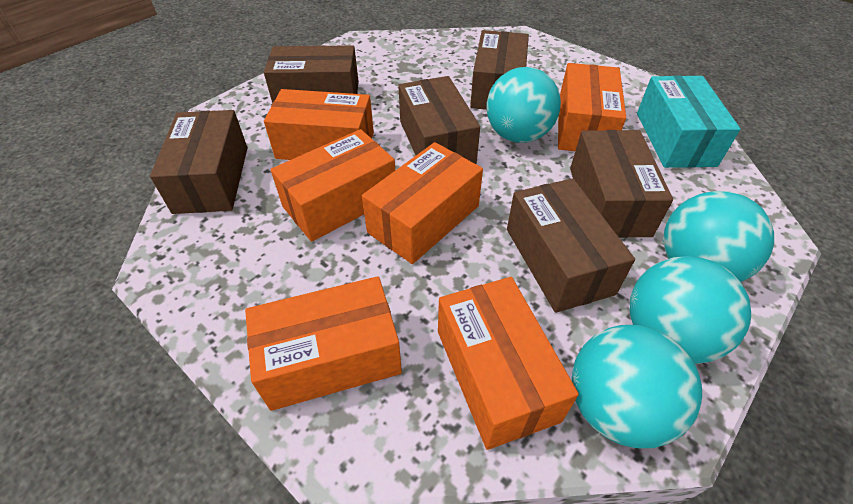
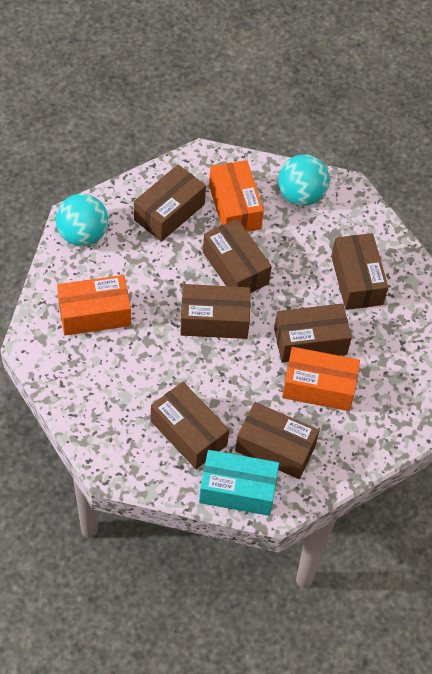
brown box: [150,110,248,214] [264,45,359,103] [398,76,480,164] [470,30,529,110] [507,178,635,313] [570,130,673,238] = 6 -> [134,164,206,242] [151,382,229,469] [180,284,251,339] [203,219,272,293] [235,402,320,479] [274,303,352,363] [331,233,388,310] = 7
orange box: [245,276,402,411] [264,89,374,160] [271,129,395,242] [362,142,483,264] [438,277,579,450] [558,63,626,151] = 6 -> [57,275,131,336] [209,160,264,232] [282,347,360,411] = 3
turquoise ball: [486,67,561,143] [572,325,702,448] [630,256,751,364] [663,191,774,282] = 4 -> [56,194,108,246] [278,155,329,206] = 2

